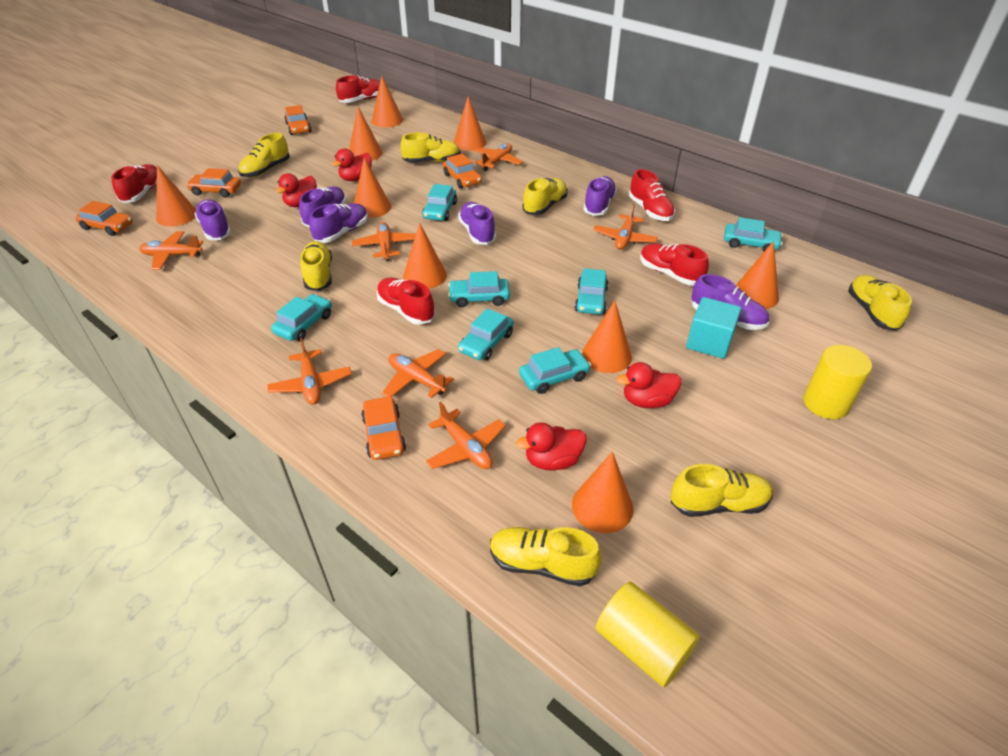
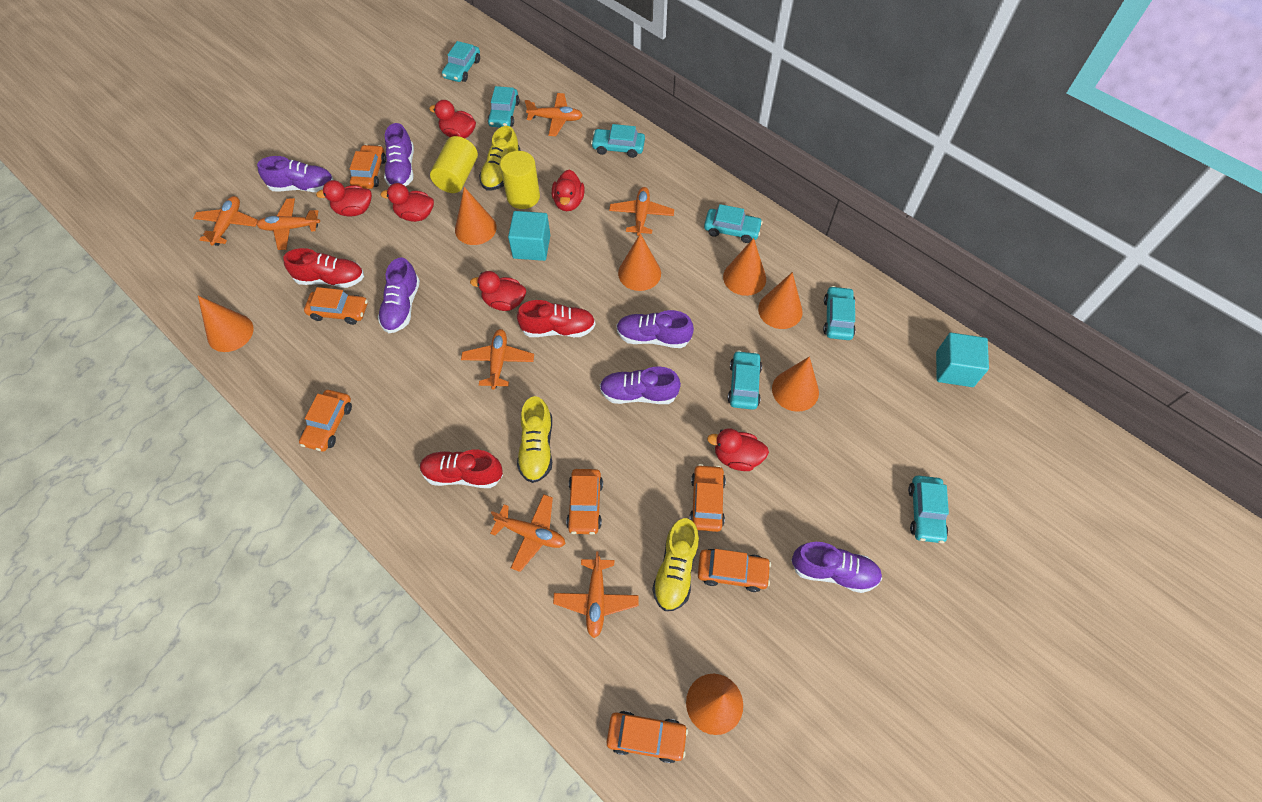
orange car: [75,201,133,236] [186,168,241,198] [284,105,312,135] [361,396,406,460] [443,154,482,189] = 5 -> [299,390,352,451] [304,287,368,325] [350,145,386,189] [566,469,603,535] [607,711,688,763] [689,464,726,532] [698,549,771,592] = 7
orange cone: [156,165,196,226] [349,107,382,161] [354,157,391,218] [372,75,403,128] [403,223,447,289] [454,97,486,151] [572,452,634,533] [582,301,632,373] [735,241,779,309] = 9 -> [198,296,254,352] [455,187,497,245] [618,233,661,291] [686,674,743,735] [723,238,766,296] [758,272,803,329] [772,357,819,412] = 7
red duck: [276,173,317,207] [332,148,372,181] [516,422,587,471] [616,362,681,408] = 4 -> [316,180,372,216] [381,183,434,222] [429,100,476,138] [470,271,526,311] [552,170,584,211] [707,428,769,471] = 6
red shoe: [111,164,157,203] [336,75,380,103] [377,278,435,325] [629,169,675,221] [640,243,709,286] = 5 -> [283,248,364,288] [420,450,503,488] [517,300,596,337] = 3
turquoise cube: [686,297,741,359] = 1 -> [508,211,550,261] [936,333,989,387] = 2
yellow shoe: [238,133,290,177] [300,241,332,291] [400,132,460,163] [490,527,602,586] [523,178,568,215] [671,464,773,517] [848,275,912,331] = 7 -> [479,126,521,190] [517,396,552,483] [652,518,699,611] = 3

